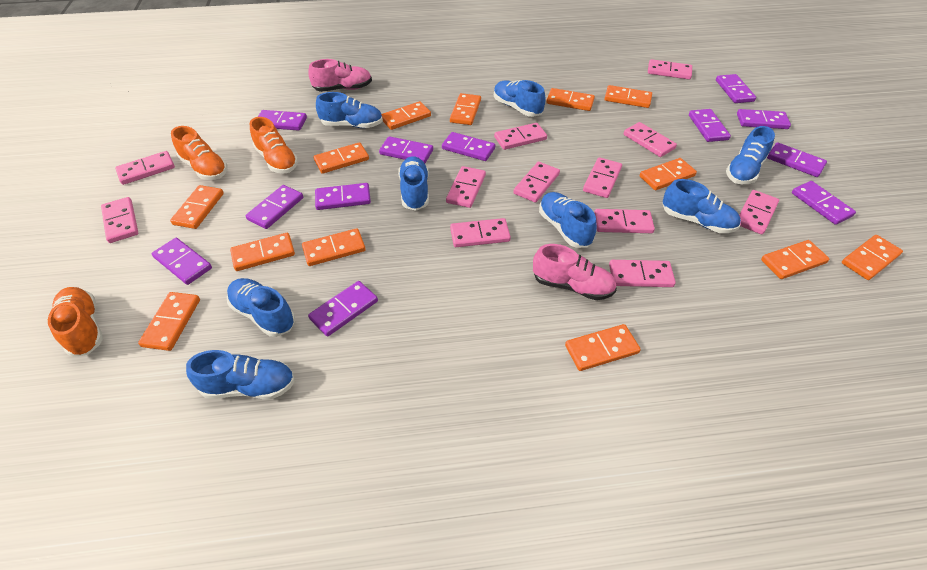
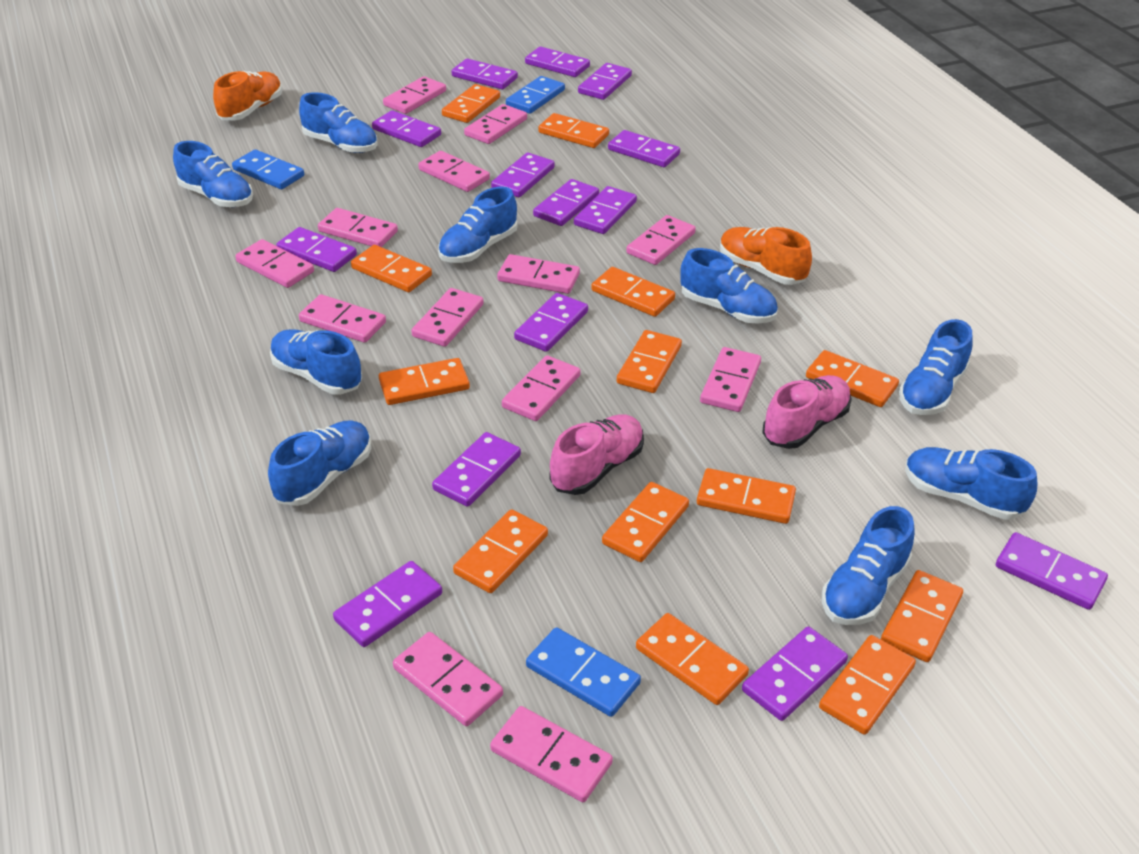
blue domino: none = 0 -> [232,149,304,189] [506,76,565,114] [526,627,641,717] = 3
blue shoe: [186,350,295,399] [227,278,295,337] [316,92,383,128] [398,156,429,211] [494,80,545,117] [539,192,597,248] [663,179,741,233] [726,126,775,184] = 8 -> [173,141,253,207] [268,420,371,506] [270,329,362,394] [299,92,377,153] [438,187,517,263] [680,248,778,324] [822,506,915,625] [898,319,972,415] [905,447,1037,520] = 9
orange shoe: [48,287,103,357] [171,126,228,180] [250,117,298,174] = 3 -> [213,71,282,120] [720,227,812,285] = 2
pink domino: [101,197,138,243] [115,151,175,185] [446,166,486,208] [450,218,511,247] [494,123,547,150] [513,162,560,202] [583,157,622,198] [594,209,655,233] [609,260,676,287] [624,122,677,157] [648,59,692,80] [739,190,779,234] = 12 -> [235,239,314,288] [299,294,386,343] [318,208,398,247] [383,76,446,114] [393,632,503,726] [411,288,484,347] [418,151,490,192] [464,104,527,144] [490,706,613,802] [497,254,580,294] [502,356,580,421] [626,215,696,265] [700,347,761,412] = 13
purple domino: [152,238,212,285] [246,185,303,229] [258,110,307,131] [308,281,378,336] [315,183,371,210] [379,136,433,163] [442,132,495,161] [689,109,731,142] [716,74,756,103] [737,109,791,129] [767,142,827,177] [792,181,856,225] = 12 -> [276,227,357,272] [333,561,442,647] [372,110,441,147] [432,432,521,507] [452,58,518,89] [491,153,555,197] [514,293,588,352] [525,47,590,77] [533,179,599,226] [574,186,637,234] [578,63,632,100] [608,130,680,167] [742,626,848,721] [996,532,1108,610] = 14

